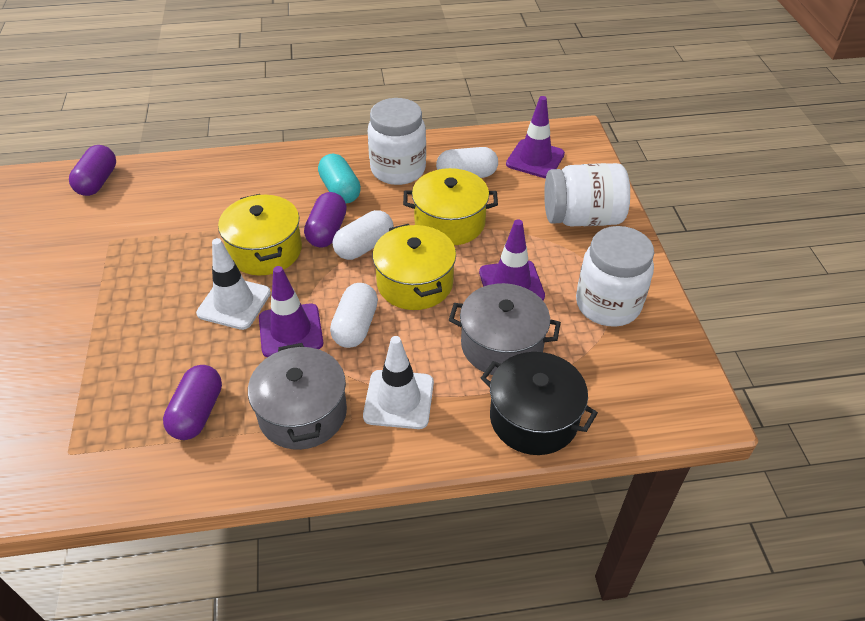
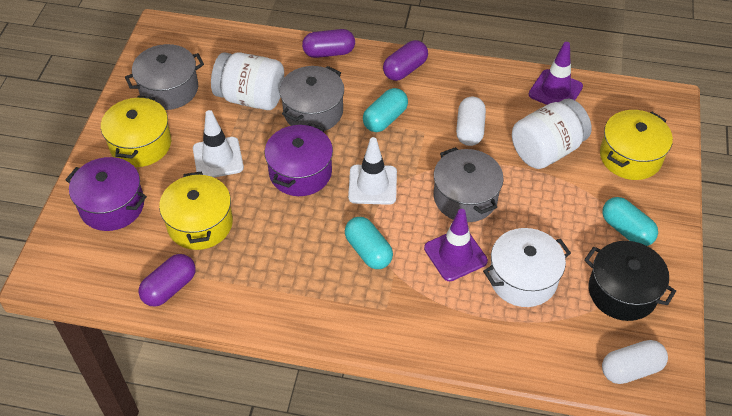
grey pot: [248,343,347,450] [449,283,561,375] = 2 -> [125,44,204,110] [279,66,344,131] [434,147,504,222] = 3
purple pot: none = 0 -> [65,157,147,231] [265,123,333,196] = 2
purple traffic cone: [259,266,323,357] [479,219,545,300] [506,96,565,178] = 3 -> [424,209,488,281] [529,42,583,105] = 2
turquoise capsule: [318,154,361,204] = 1 -> [345,217,393,269] [363,88,408,132] [602,197,658,246] = 3
white capsule: [330,283,378,348] [333,210,394,260] [436,147,498,178] = 3 -> [456,97,486,146] [602,340,668,384] = 2
white jar: [368,98,426,185] [544,163,630,227] [576,226,654,327] = 3 -> [211,52,284,110] [512,99,592,169] = 2
white pot: none = 0 -> [483,228,571,307] = 1

